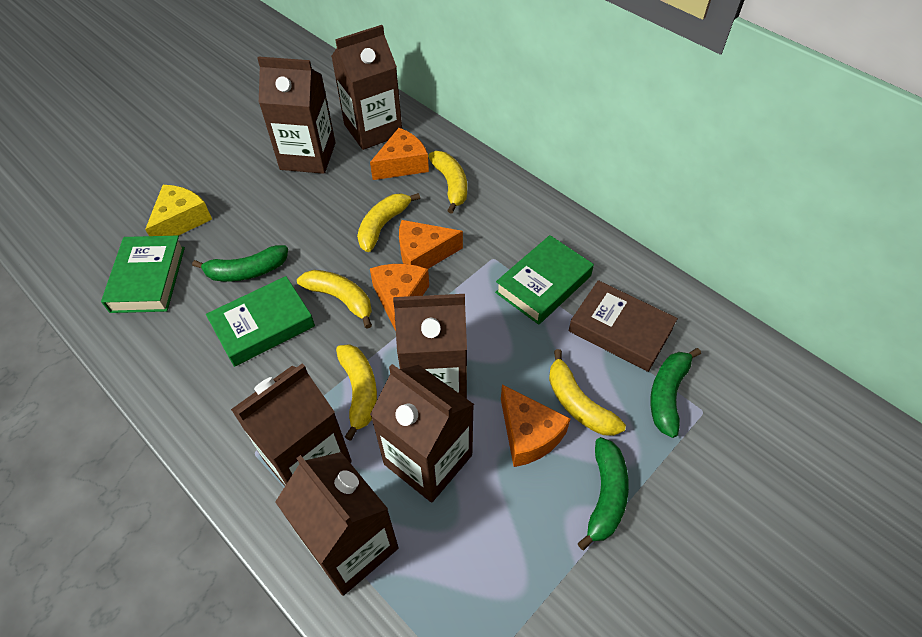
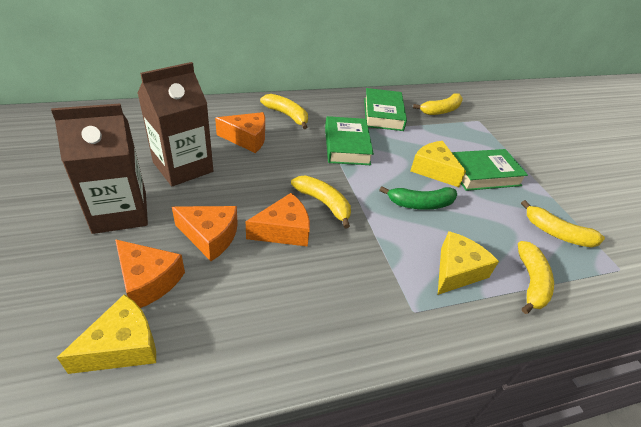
brown book: [569,280,678,372] = 1 -> none = 0
brown carton: [231,363,352,486] [257,57,336,174] [275,452,399,596] [331,25,402,150] [370,364,474,503] [393,294,467,399] = 6 -> [51,104,148,234] [138,62,213,186] = 2
green banana: [192,245,288,281] [578,437,629,550] [651,348,701,438] = 3 -> [379,186,457,210] = 1
yellow cheese: [145,185,212,236] = 1 -> [57,294,156,374] [410,141,466,187] [438,231,499,295] = 3

